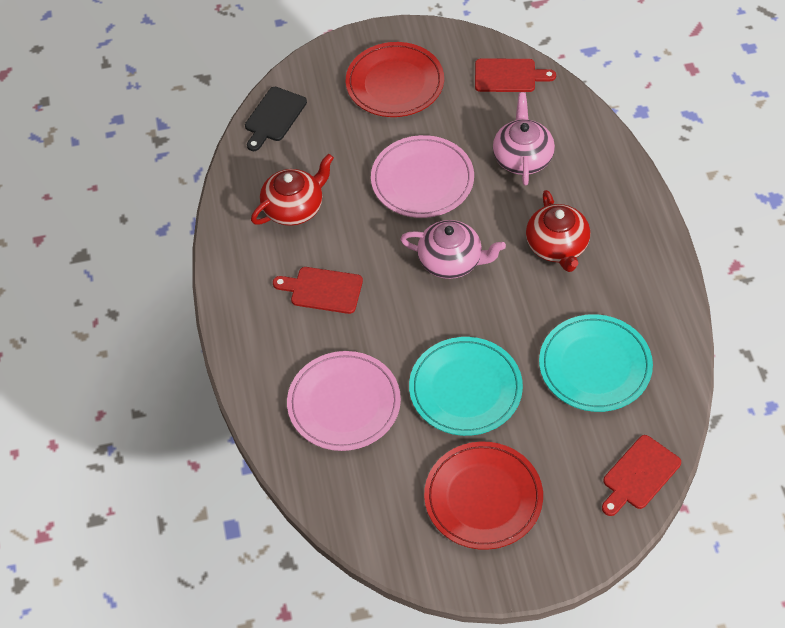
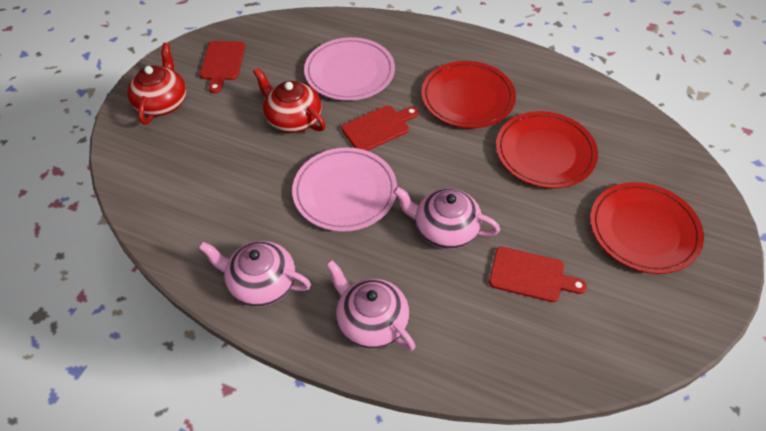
black cutting board: [245,87,307,151] = 1 -> none = 0
pink teapot: [400,220,506,279] [493,92,555,185] = 2 -> [199,241,311,307] [326,260,415,351] [393,187,500,249] = 3
red plate: [346,42,444,117] [424,442,543,550] = 2 -> [422,61,516,128] [496,111,598,188] [590,182,704,274] = 3
turquoise plate: [409,337,523,436] [539,314,653,412] = 2 -> none = 0

